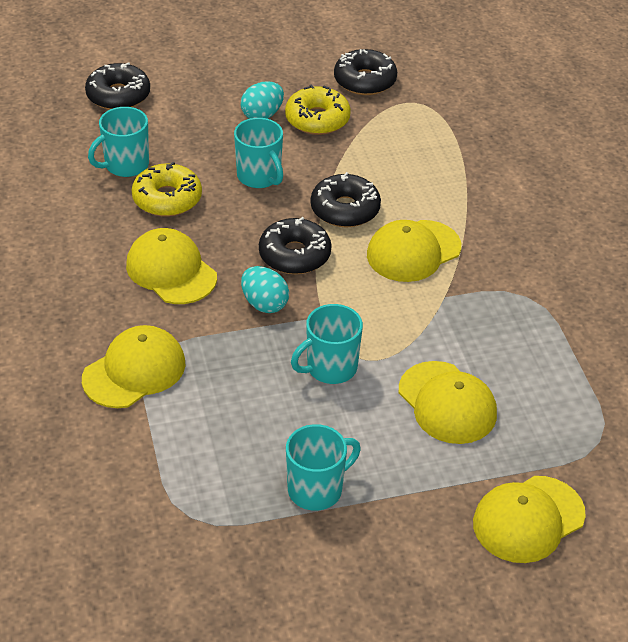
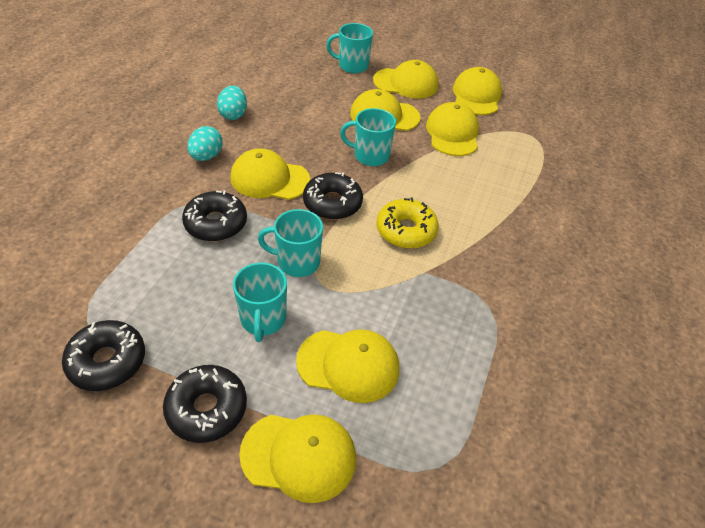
yellow cap: [82,325,185,408] [126,228,217,304] [367,220,461,282] [399,361,497,444] [473,476,586,563] = 5 -> [230,149,311,200] [239,414,356,503] [296,329,399,403] [350,89,421,131] [373,60,439,99] [426,102,479,156] [453,67,502,115] = 7
yellow donut: [132,162,202,217] [285,85,351,135] = 2 -> [376,197,439,249] = 1

